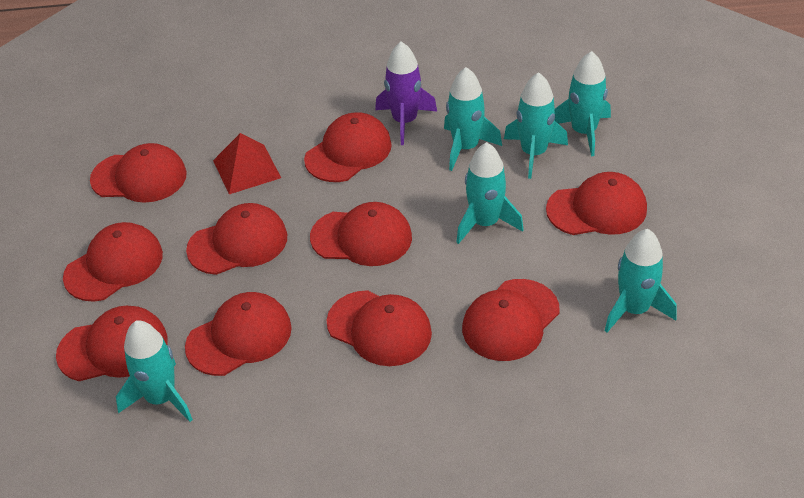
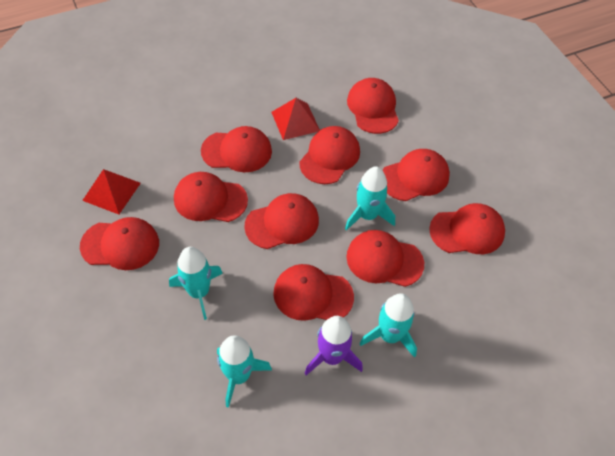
red pyramid: [213,133,281,194] = 1 -> [82,169,141,215] [272,98,320,140] = 2
turquoise rocket: [116,320,193,422] [444,67,502,171] [456,142,524,244] [504,72,568,179] [555,51,611,157] [604,229,677,333] = 6 -> [169,247,223,320] [217,335,272,408] [345,166,395,231] [360,293,417,358] = 4

